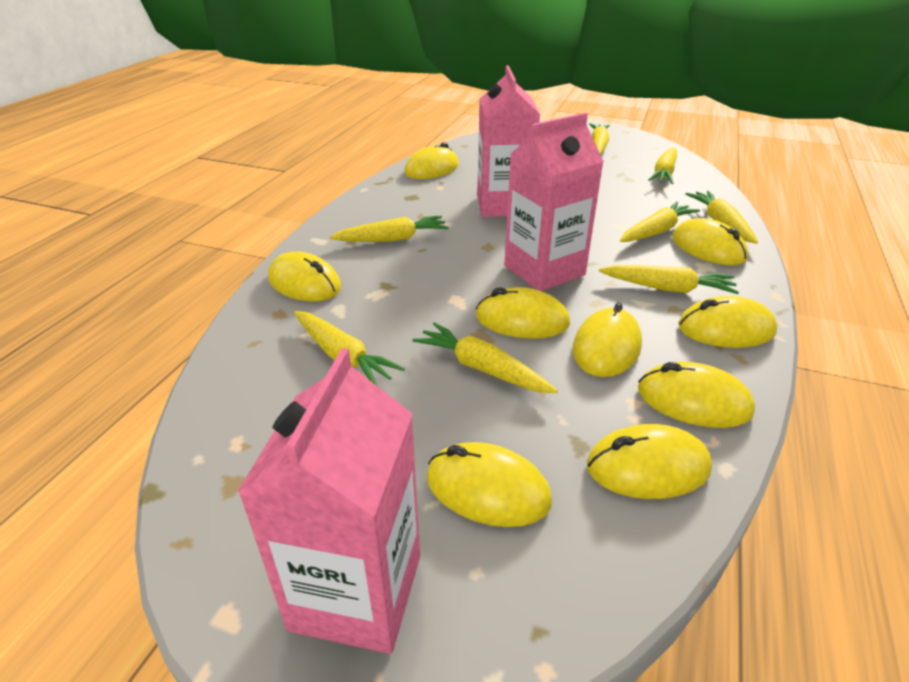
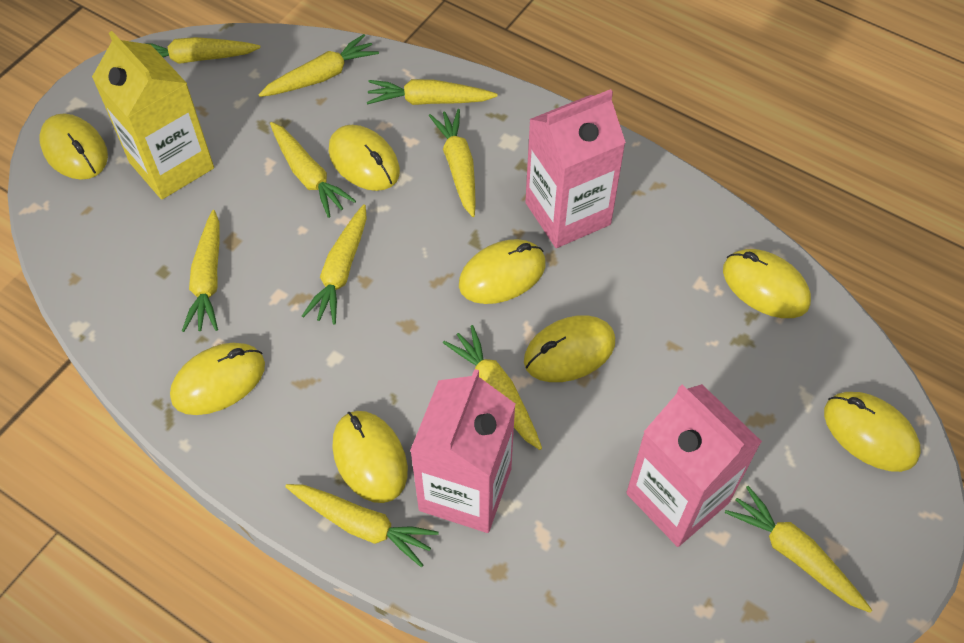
yellow carrot: [294,311,405,386] [330,216,449,242] [413,322,558,393] [589,123,610,155] [599,265,739,294] [620,201,700,242] [648,147,677,184] [685,191,758,244] = 8 -> [143,37,261,64] [182,210,220,332] [258,34,379,97] [270,122,356,218] [285,484,439,567] [302,204,367,324] [367,79,498,105] [429,109,476,217] [443,325,542,450] [725,486,872,613] = 10
yellow carton: none = 0 -> [92,31,214,200] = 1
yellow mouse: [268,251,341,301] [404,142,459,179] [427,442,552,527] [476,287,570,339] [573,303,642,377] [587,424,712,499] [638,361,755,428] [672,218,748,265] [678,296,778,348] = 9 -> [39,113,108,180] [170,343,265,415] [329,125,400,191] [332,411,408,503] [459,239,546,304] [524,315,615,382] [723,249,811,318] [824,392,921,472] = 8

